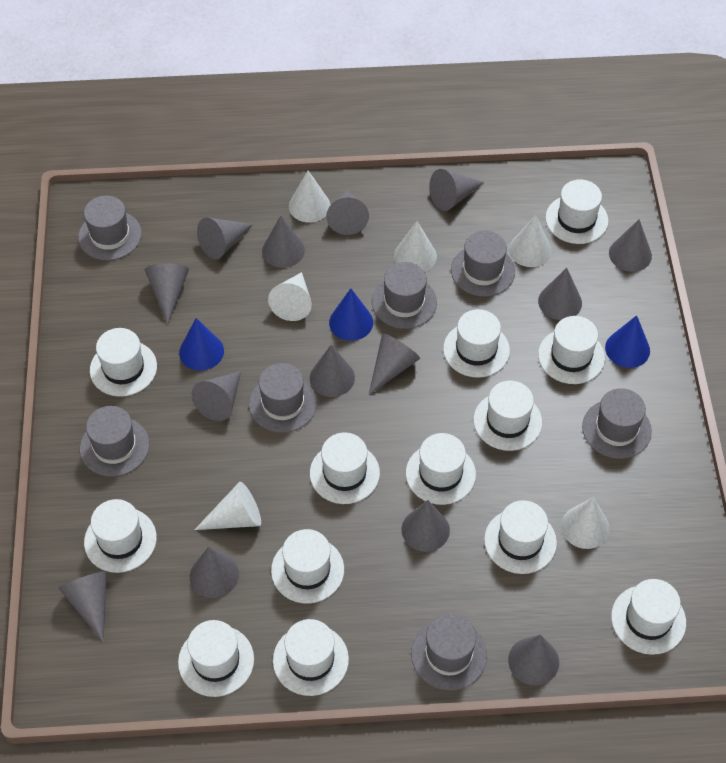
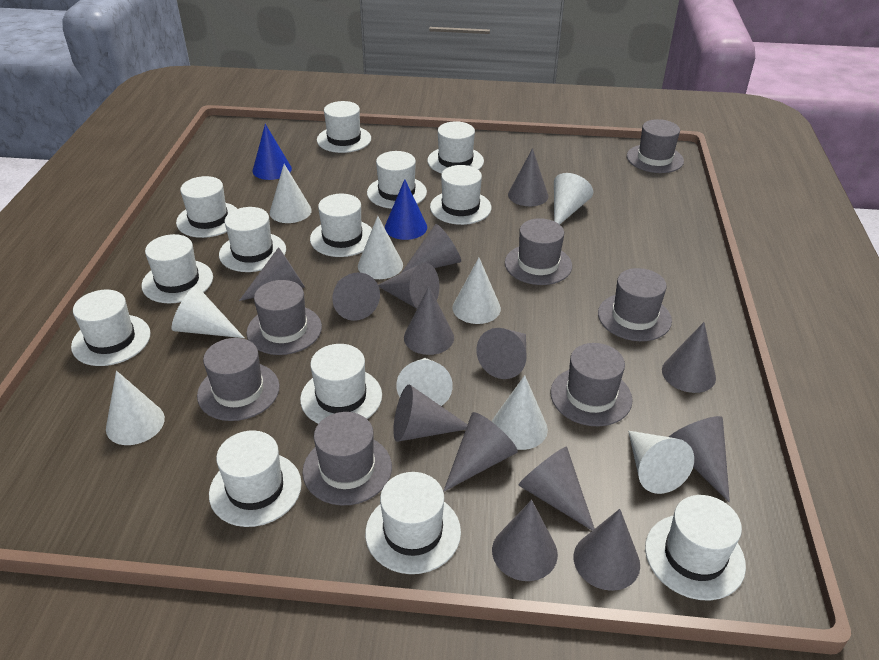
blue cone: [179,318,224,370] [329,288,373,341] [605,315,650,368] = 3 -> [253,124,292,180] [385,179,427,240] = 2
white cone: [194,482,261,530] [268,272,312,321] [289,170,330,223] [394,221,437,272] [509,215,552,267] [561,497,609,549] = 6 -> [106,371,165,445] [172,286,244,338] [270,164,312,223] [358,216,403,279] [396,358,453,406] [452,258,501,324] [492,375,548,450] [554,173,593,224] [628,431,694,494] = 9

